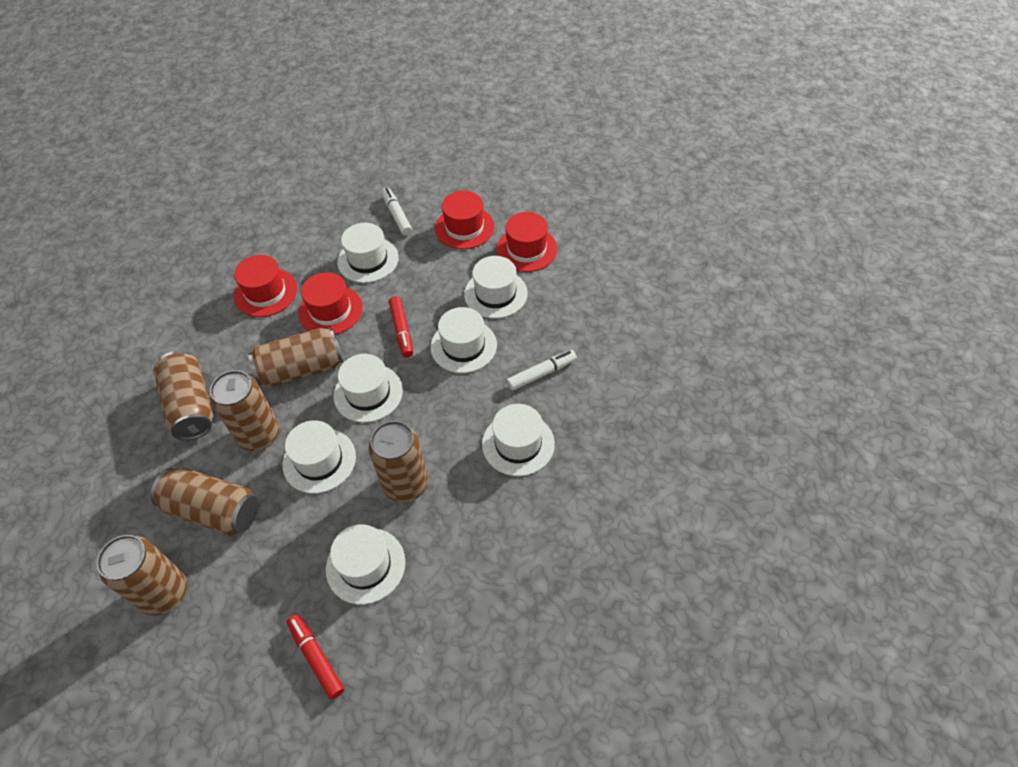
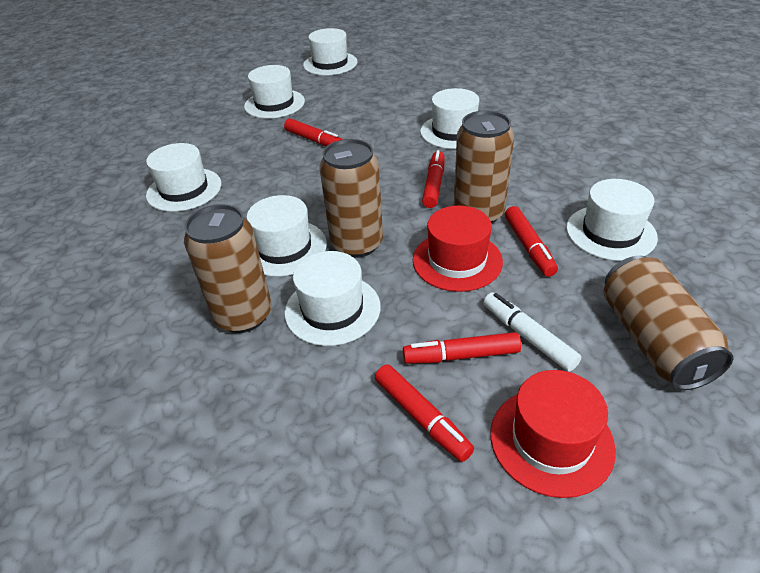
brown can: [97,535,187,616] [151,467,258,536] [154,351,213,440] [210,370,280,451] [248,328,343,388] [369,421,428,503] = 6 -> [184,204,272,333] [319,139,383,258] [454,110,514,224] [603,256,733,390] = 4
red hat: [234,255,297,317] [298,272,363,335] [435,191,494,249] [496,212,557,272] = 4 -> [413,206,503,292] [490,370,616,498] = 2
red marker: [287,614,344,700] [389,296,413,358] = 2 -> [284,118,343,146] [375,364,474,462] [403,332,521,364] [422,150,445,208] [505,206,558,277] = 5
white marker: [382,187,412,236] [506,350,577,391] = 2 -> [483,292,581,372] = 1

